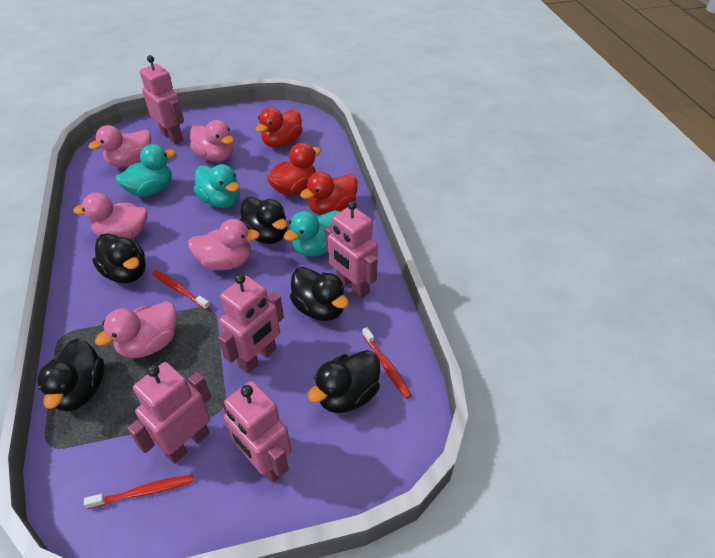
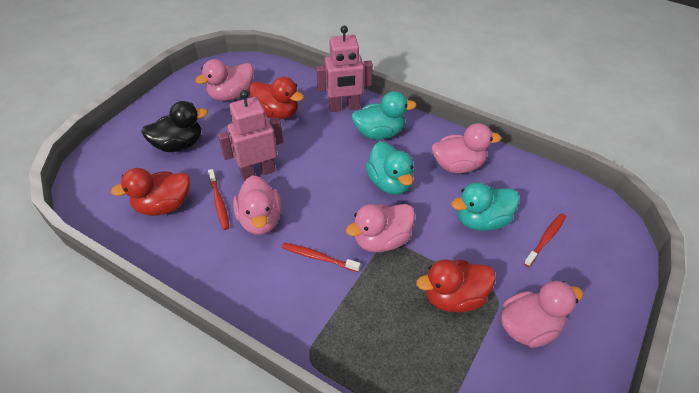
black duck: [37,338,105,412] [92,233,146,283] [239,197,287,244] [290,267,349,321] [308,350,380,413] = 5 -> [141,101,208,152] = 1
pink robot: [127,362,211,464] [140,55,184,145] [218,274,284,374] [222,381,291,483] [325,201,378,299] = 5 -> [218,90,283,181] [316,26,373,112] = 2

